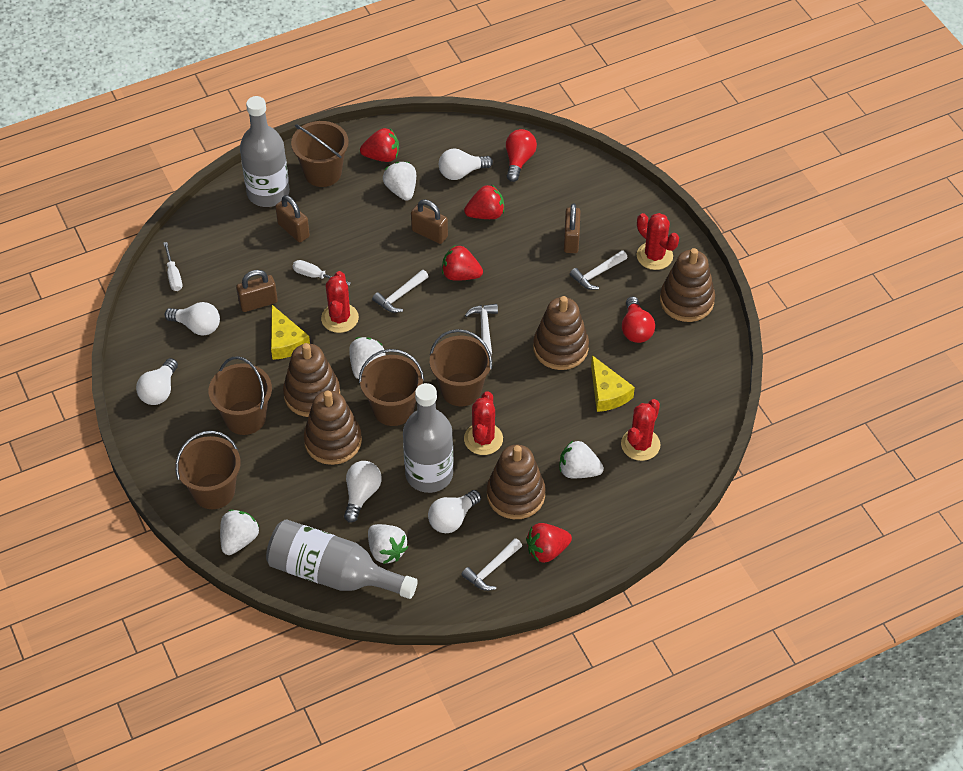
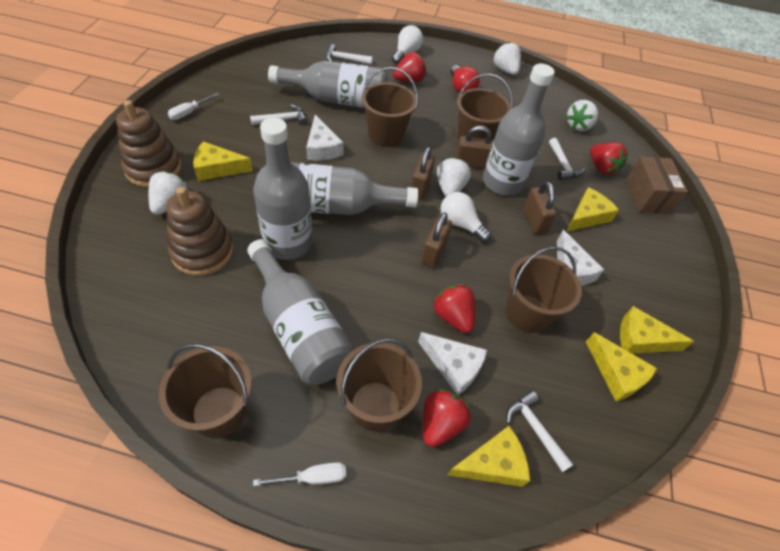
brown box: none = 0 -> [626,157,688,214] = 1
brown stacking toy: [283,343,340,417] [304,390,362,465] [487,445,546,519] [533,296,589,370] [660,248,715,322] = 5 -> [116,100,182,187] [166,187,233,276] = 2
grey bottle: [240,96,290,207] [266,519,417,599] [403,383,453,493] = 3 -> [247,239,354,385] [253,118,312,260] [268,60,387,108] [290,162,418,215] [483,63,555,195] = 5
red cactus: [321,271,359,333] [464,391,503,455] [621,399,660,461] [637,213,679,270] = 4 -> none = 0
red light bulb: [506,129,537,182] [622,296,655,343] = 2 -> [450,65,480,94] = 1
white cheese: none = 0 -> [306,115,344,161] [418,332,487,395] [557,229,604,286] = 3
white light bulb: [136,358,178,405] [165,302,220,336] [344,461,381,523] [428,490,481,533] [439,149,493,180] = 5 -> [392,25,423,64] [440,192,491,242] = 2
white strawberry: [220,510,259,555] [349,337,385,379] [368,524,408,564] [383,162,416,201] [560,441,604,478] = 5 -> [149,171,190,215] [436,158,471,196] [493,42,521,75] [566,100,598,131] = 4
yellow cheese: [271,305,310,360] [591,355,635,412] = 2 -> [193,141,253,181] [448,426,530,487] [566,187,619,232] [586,332,657,402] [620,306,694,354] = 5

